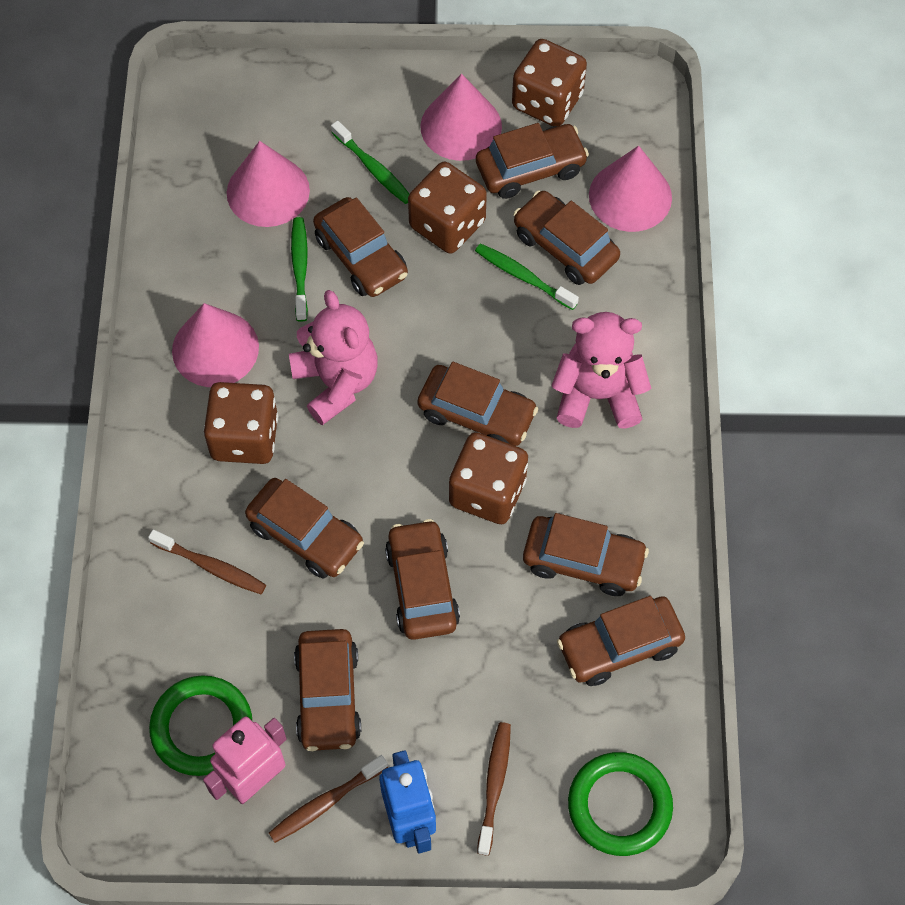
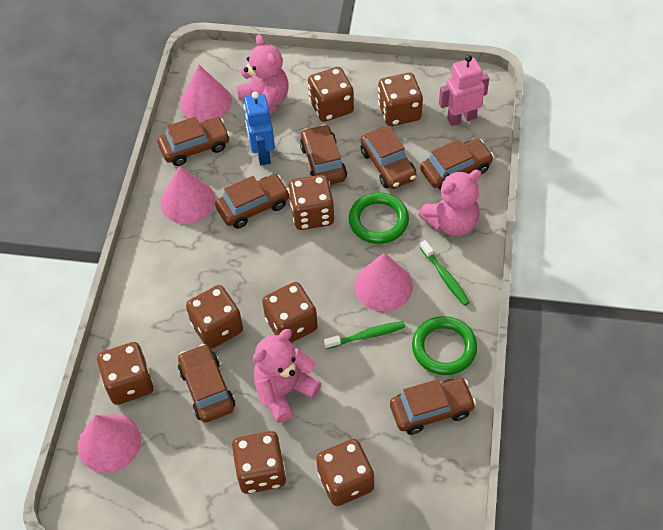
brown car: [245,478,364,578] [294,629,361,751] [313,197,408,297] [385,519,460,640] [418,362,538,446] [476,123,589,199] [513,190,620,285] [523,513,649,596] [557,596,685,686] = 9 -> [158,116,230,166] [178,344,235,423] [215,174,289,229] [300,124,347,185] [361,126,417,189] [390,378,476,435] [420,138,494,190] = 7
brown dice: [204,382,278,464] [408,162,487,254] [449,432,528,524] [512,39,587,126] = 4 -> [97,342,153,405] [186,285,243,349] [232,431,286,494] [262,282,318,343] [288,175,335,230] [308,67,354,122] [316,439,374,506] [378,73,423,126] = 8
brown toothbrush: [148,529,266,594] [269,755,388,843] [477,722,511,856] = 3 -> none = 0
green toothbrush: [291,217,308,322] [331,121,409,204] [475,243,579,310] = 3 -> [324,321,406,349] [420,240,470,306] = 2
pink teddy bear: [289,290,378,425] [551,312,651,429] = 2 -> [236,35,288,114] [253,329,322,423] [418,170,482,236] = 3

